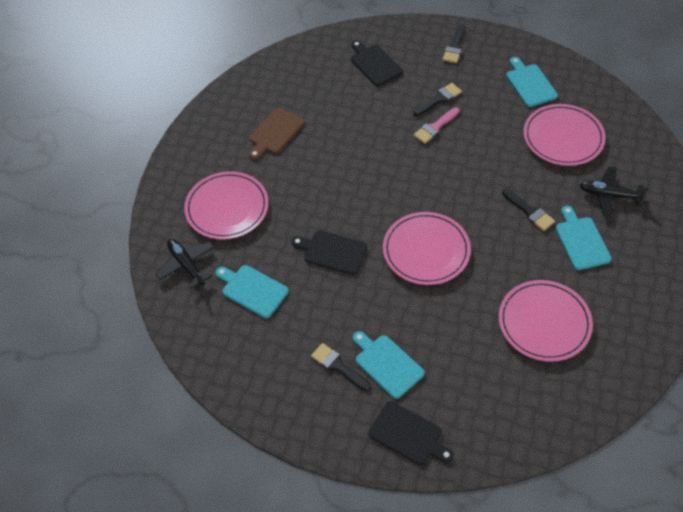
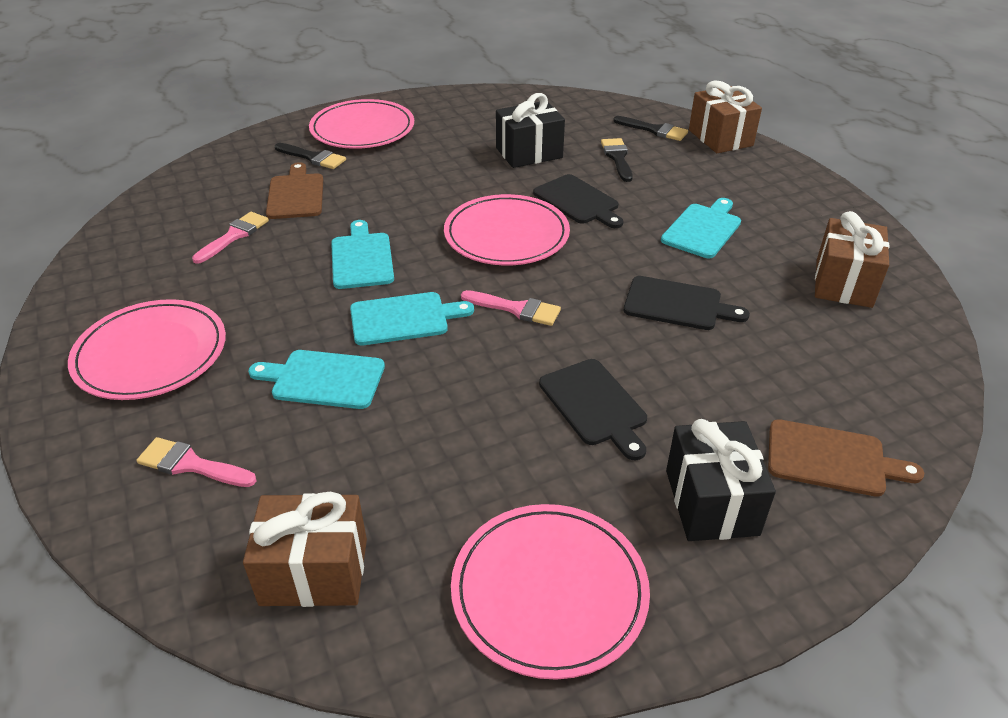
black brush: [311,343,371,391] [413,83,462,116] [443,24,465,63] [502,188,555,231] = 4 -> [275,143,346,169] [601,138,633,182] [613,116,688,141] = 3
black gift: none = 0 -> [496,93,565,168] [666,419,776,541] = 2
black plane: [155,239,214,289] [580,167,649,216] = 2 -> none = 0
brown cutting board: [249,108,304,160] = 1 -> [266,162,323,219] [768,419,924,497] = 2
brown gift: none = 0 -> [243,491,367,607] [689,81,762,153] [815,211,890,308] = 3
pink brush: [414,107,460,144] = 1 -> [136,437,256,487] [192,212,269,264] [461,290,561,326] = 3

